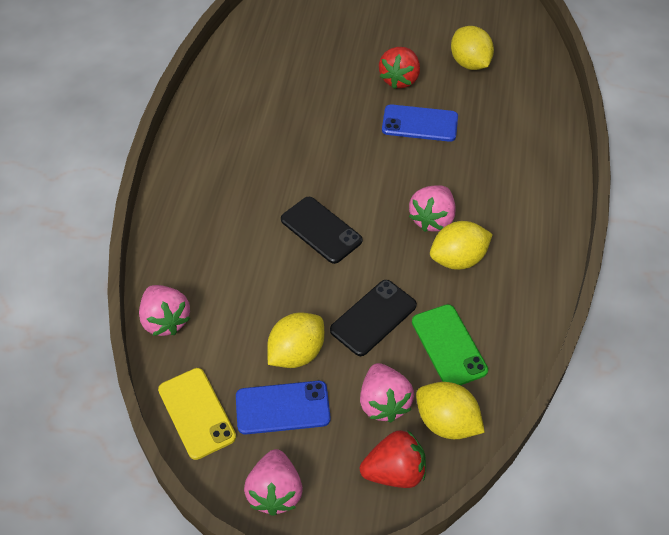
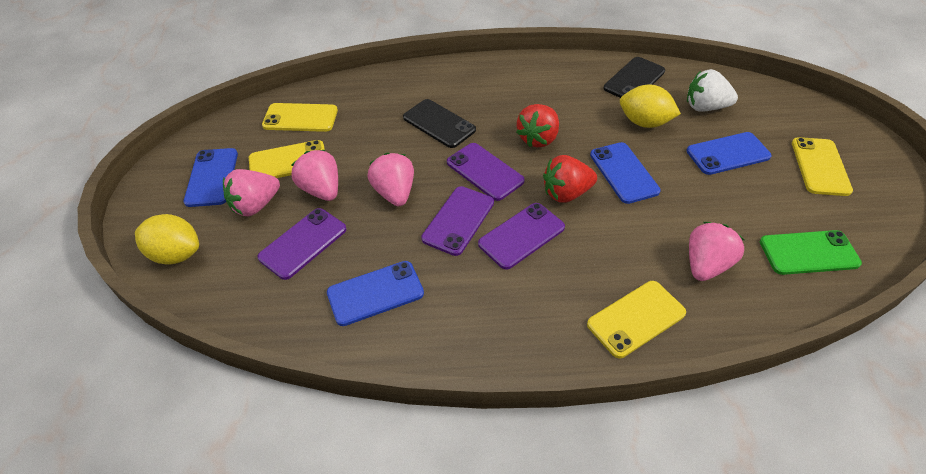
blue phone: [236,381,331,435] [382,104,458,142] = 2 -> [184,148,238,207] [327,261,424,326] [590,142,661,204] [686,132,772,175] = 4
purple phone: none = 0 -> [257,208,346,280] [421,186,494,256] [447,143,525,201] [478,203,565,270] = 4
white strawberry: none = 0 -> [687,69,738,112] = 1
yellow lemon: [267,312,324,368] [416,382,485,439] [430,221,493,270] [451,26,494,70] = 4 -> [135,214,199,264] [620,85,681,128] = 2
yellow phone: [158,368,236,460] = 1 -> [249,140,325,178] [262,103,338,132] [587,281,686,358] [792,137,853,196] = 4

